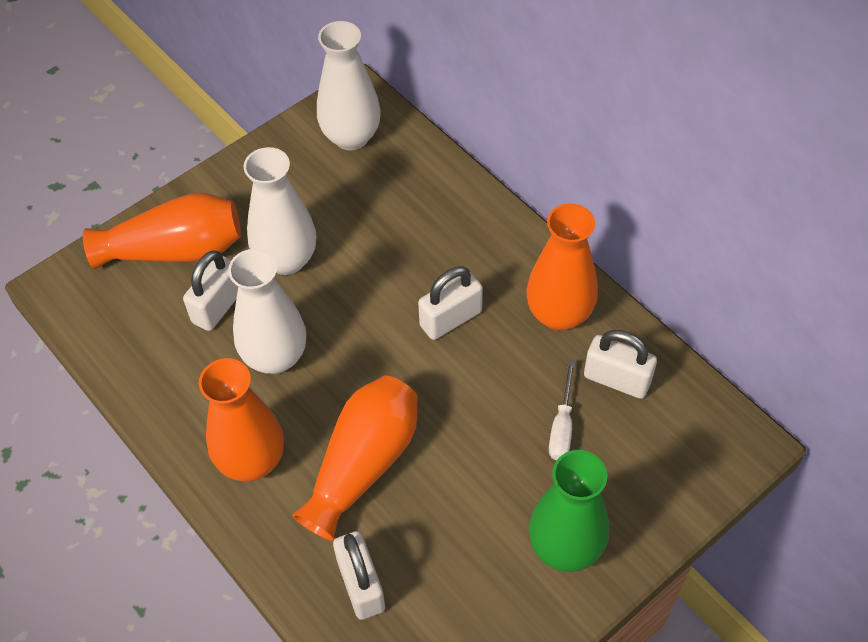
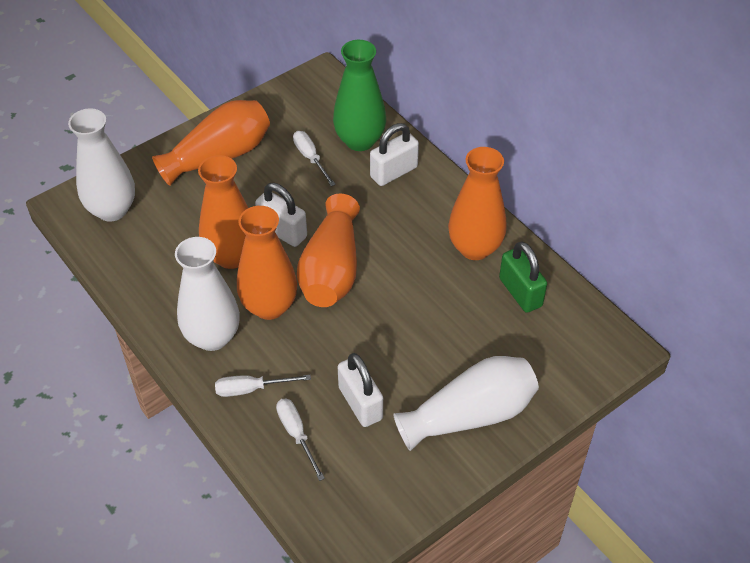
green padlock: none = 0 -> [499,241,547,313] = 1
orange vase: [83,193,241,269] [199,358,284,481] [292,375,418,541] [526,203,598,331] = 4 -> [152,100,270,186] [198,155,248,269] [237,206,297,320] [297,193,360,307] [448,147,506,260] = 5
white padlock: [183,250,238,331] [333,531,385,620] [418,266,483,340] [584,330,657,399] = 4 -> [255,183,307,247] [338,353,383,427] [370,123,419,186] = 3
white screwdriver: [549,360,575,460] = 1 -> [215,375,311,397] [276,398,325,481] [293,131,336,186] = 3

